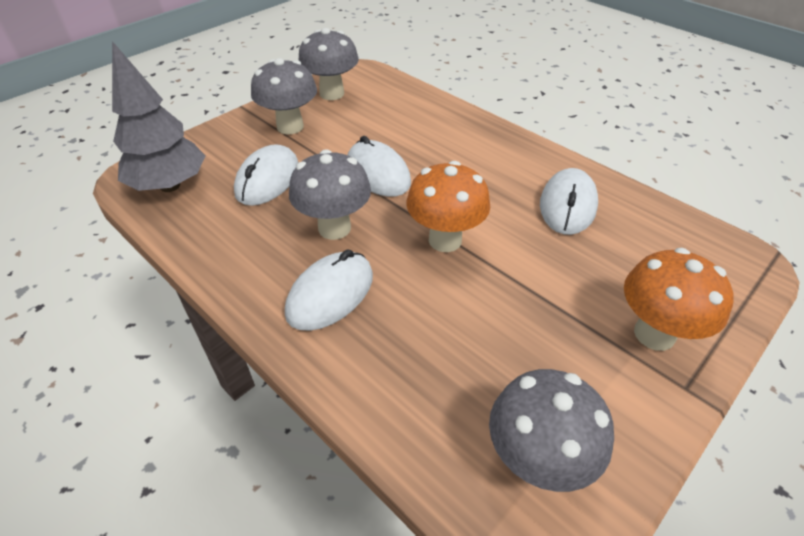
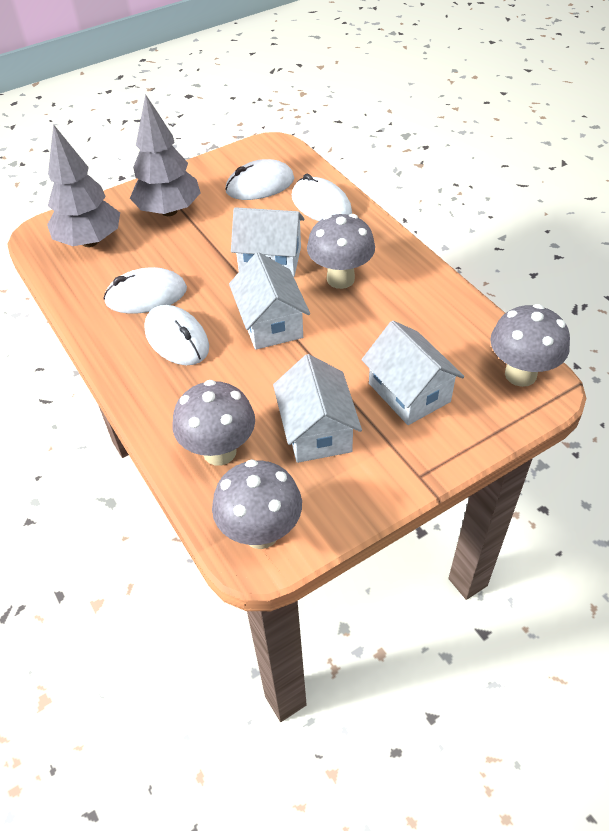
grey tree: [112,41,205,192] = 1 -> [47,124,120,247] [130,94,201,216] = 2
orange mushroom: [406,161,490,252] [624,248,734,351] = 2 -> none = 0
white house: none = 0 -> [229,252,310,350] [231,207,304,277] [273,354,362,463] [362,321,464,425] = 4

